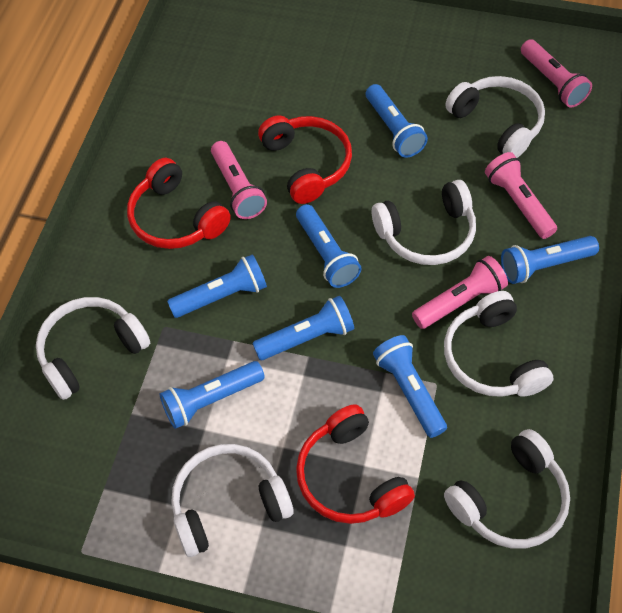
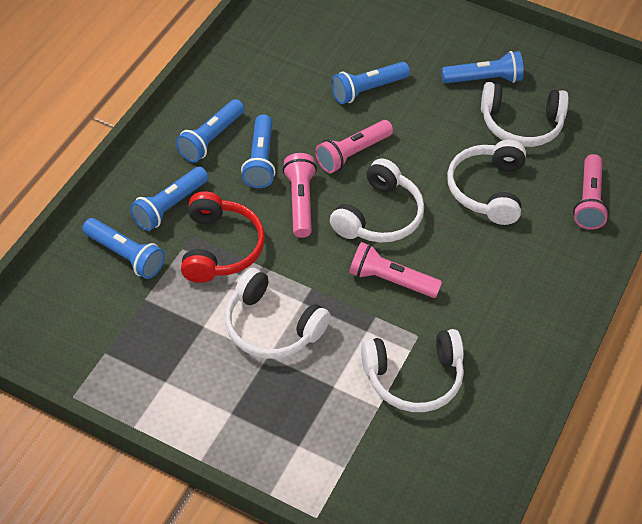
blue flashlight: [160,361,265,429] [167,254,267,318] [252,296,354,360] [296,204,361,288] [366,84,428,158] [373,335,447,438] [501,236,599,284] = 7 -> [82,218,165,279] [130,167,208,231] [175,99,244,162] [241,114,276,188] [331,62,410,104] [442,51,524,83] = 6
red headphones: [127,158,231,249] [258,115,352,204] [296,404,415,524] = 3 -> [181,191,265,283] = 1
white headphones: [36,297,150,400] [171,444,293,557] [372,180,476,265] [444,291,553,397] [444,429,570,549] [445,76,545,158] = 6 -> [225,268,330,359] [330,158,424,243] [361,329,464,412] [447,140,526,225] [481,82,569,147] = 5

